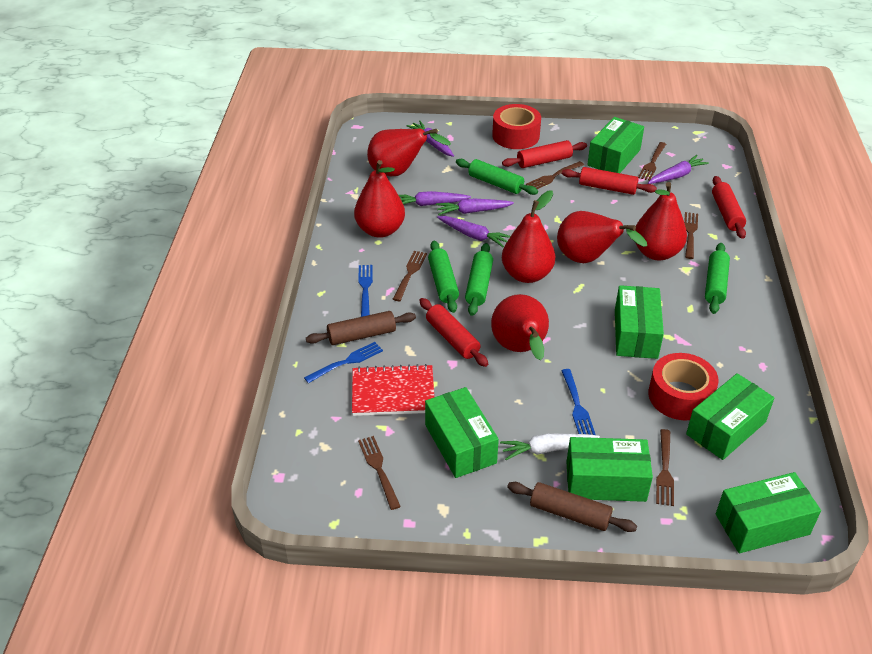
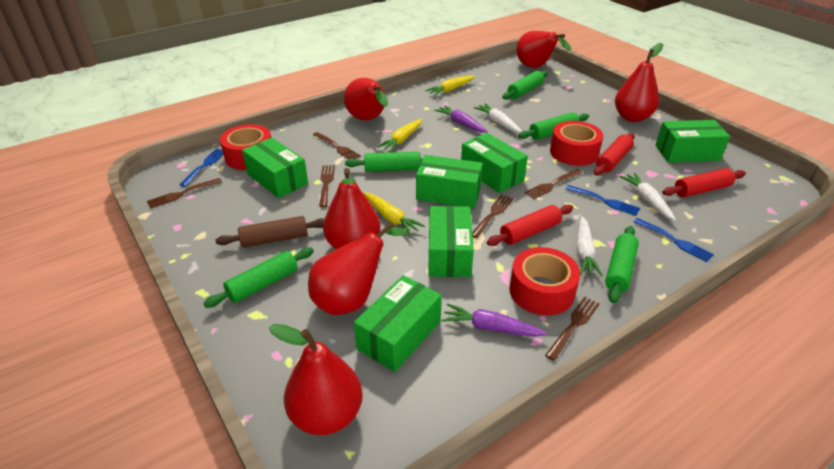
brown rolling pin: [306,311,416,345] [507,482,637,532] = 2 -> [215,216,324,248] = 1
green rolling pin: [428,241,459,313] [456,159,538,195] [465,243,493,316] [705,243,730,314] = 4 -> [203,247,314,308] [345,152,423,172] [502,71,548,100] [518,112,589,140] [605,226,639,303] = 5
purple carrot: [399,191,471,206] [407,120,454,157] [436,199,514,215] [437,216,511,247] [648,155,709,184] = 5 -> [434,105,488,133] [442,303,547,337] = 2
red notebook: [352,364,434,416] = 1 -> none = 0
red rolling pin: [419,298,488,367] [502,140,587,168] [562,167,657,195] [712,176,746,239] = 4 -> [487,204,573,246] [594,133,635,176] [662,168,746,197] = 3
red tape: [492,104,541,149] [648,353,719,420] = 2 -> [220,124,271,170] [510,247,580,316] [550,121,603,166] = 3
white carrot: [500,433,600,460] = 1 -> [474,103,522,133] [576,216,603,277] [620,173,676,221] = 3
yellow carrot: none = 0 -> [363,192,425,236] [378,119,422,152] [425,75,475,96] = 3

